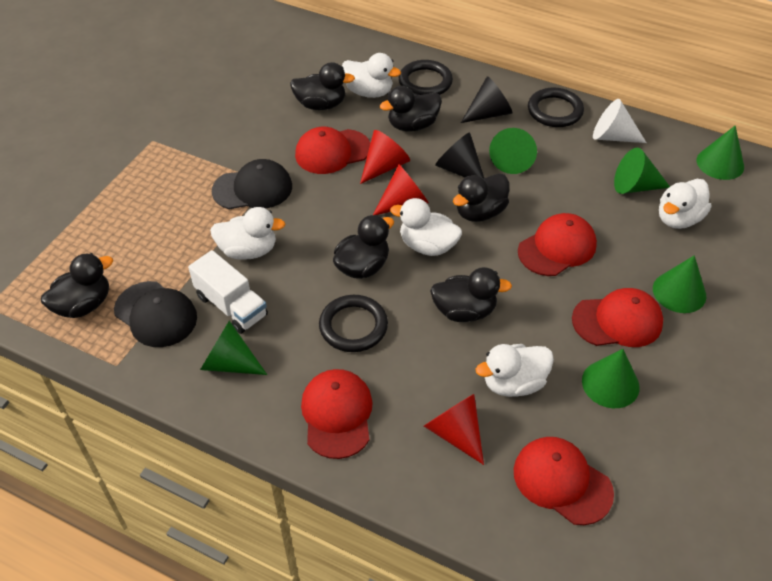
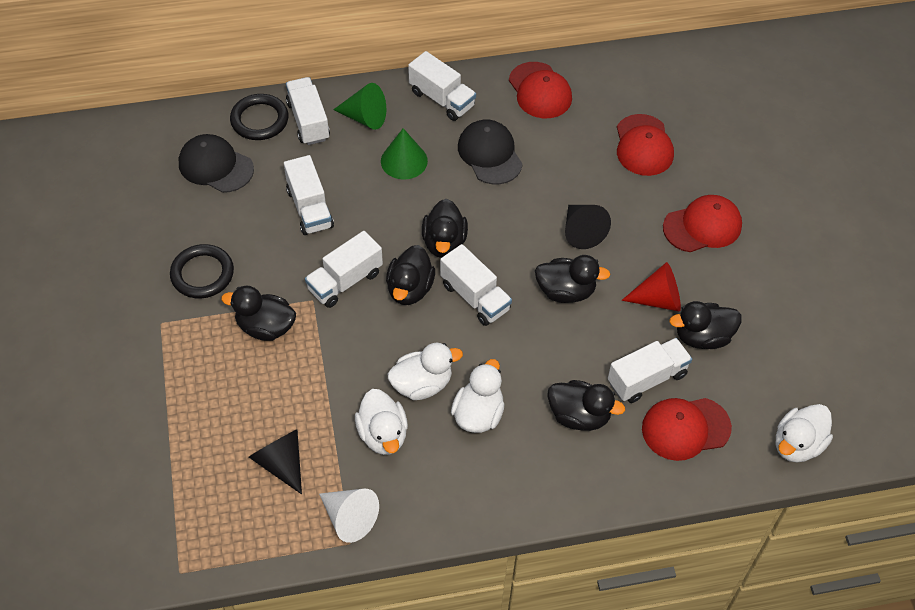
black ring: [319,295,388,352] [399,60,453,95] [528,87,584,127] = 3 -> [170,244,234,298] [230,94,289,140] = 2
green cone: [200,321,267,375] [489,128,537,174] [582,349,640,408] [614,148,670,194] [653,255,706,313] [697,126,744,180] = 6 -> [333,83,386,130] [381,128,428,179] = 2
red cap: [295,127,370,174] [301,369,373,459] [514,437,614,525] [518,213,597,276] [572,288,663,347] = 5 -> [509,62,572,118] [617,114,674,176] [642,398,732,461] [663,195,742,252] = 4
red cone: [360,130,410,184] [373,165,429,215] [424,394,484,465] = 3 -> [621,262,681,312] = 1
white duck: [210,207,286,260] [342,53,401,98] [390,198,462,256] [476,344,554,397] [659,179,711,229] = 5 -> [355,389,408,455] [388,343,463,400] [451,359,505,433] [776,404,833,463] = 4
white truck: [188,250,268,334] = 1 -> [284,155,334,235] [286,77,330,145] [305,231,383,308] [408,51,476,121] [440,244,512,326] [608,338,692,403] = 6

